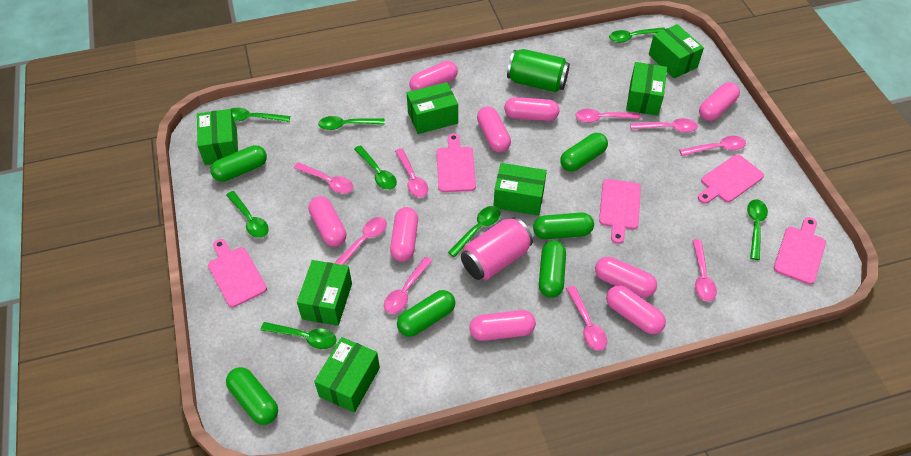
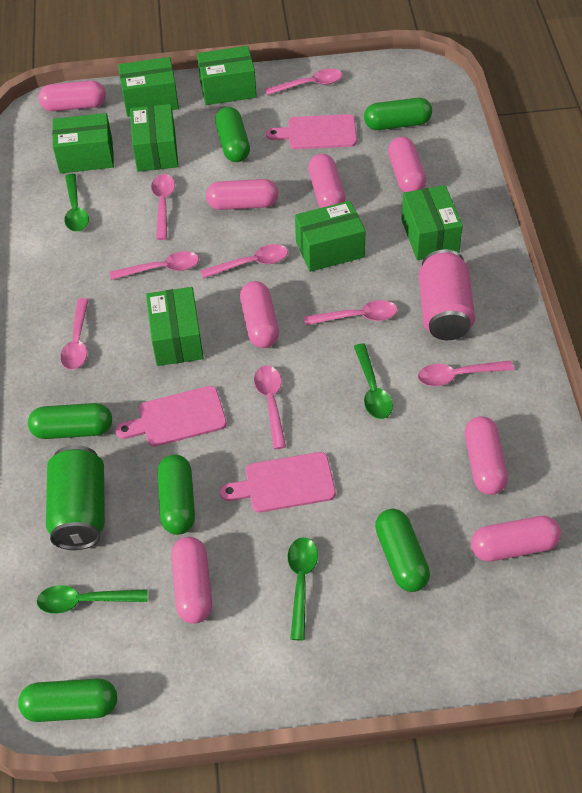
green spoon: [226,191,269,238] [231,108,290,122] [261,322,336,349] [318,116,385,130] [354,145,397,190] [448,206,500,257] [609,27,665,43] [747,200,768,260] = 8 -> [37,585,148,614] [64,174,89,232] [287,537,318,640] [354,344,393,419] = 4
pink capsule: [309,196,346,247] [390,207,418,262] [409,61,458,91] [470,310,536,341] [477,106,511,152] [504,97,559,121] [595,257,657,297] [606,285,666,334] [699,82,740,121] = 9 -> [38,81,106,111] [171,537,212,624] [206,179,279,210] [240,281,279,348] [308,154,345,208] [388,137,426,192] [465,416,508,495] [471,516,561,561] = 8
pink cutting board: [208,239,267,307] [436,133,476,192] [599,179,641,244] [698,154,764,204] [774,217,826,285] = 5 -> [116,386,227,447] [220,452,336,513] [266,114,357,149] = 3
pink spoon: [294,162,353,194] [334,217,387,265] [384,257,432,314] [395,148,428,198] [566,286,607,351] [575,109,641,123] [630,118,698,132] [679,136,746,156] [692,239,717,301] = 9 -> [60,298,89,370] [110,251,199,280] [151,174,175,240] [200,244,288,279] [254,366,286,449] [265,69,342,95] [304,300,397,326] [418,361,514,386] = 8

